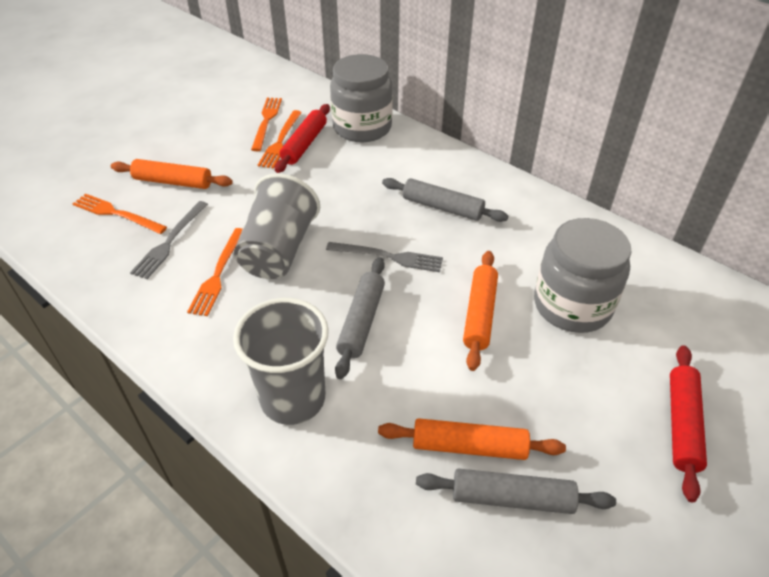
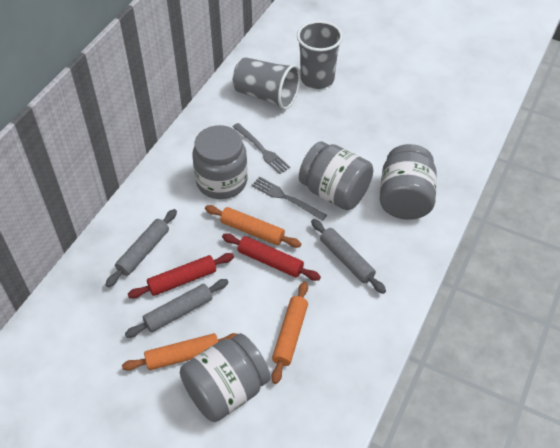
grey jar: [330,54,393,142] [534,218,632,333] = 2 -> [180,333,270,422] [192,125,248,199] [299,141,373,210] [380,144,437,220] = 4
orange fork: [73,193,167,234] [187,228,243,316] [251,98,282,151] [258,110,302,169] = 4 -> none = 0

